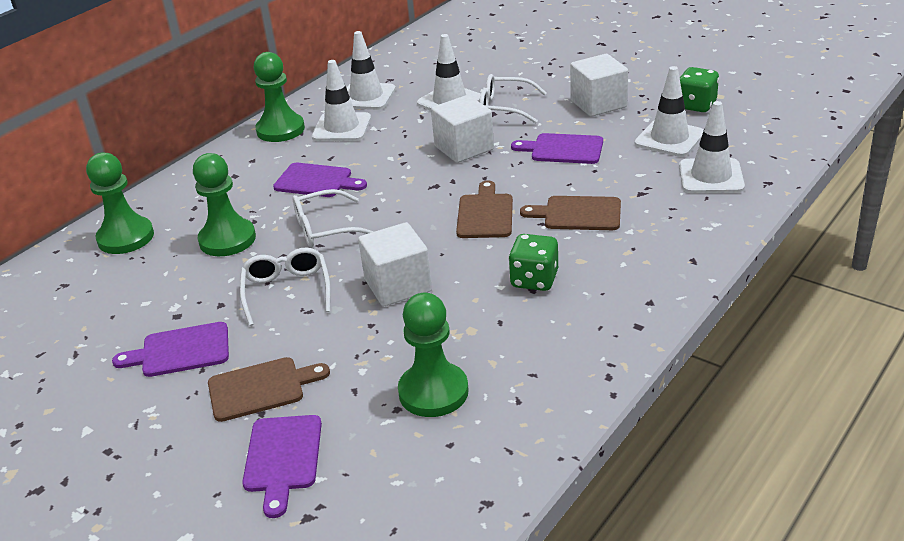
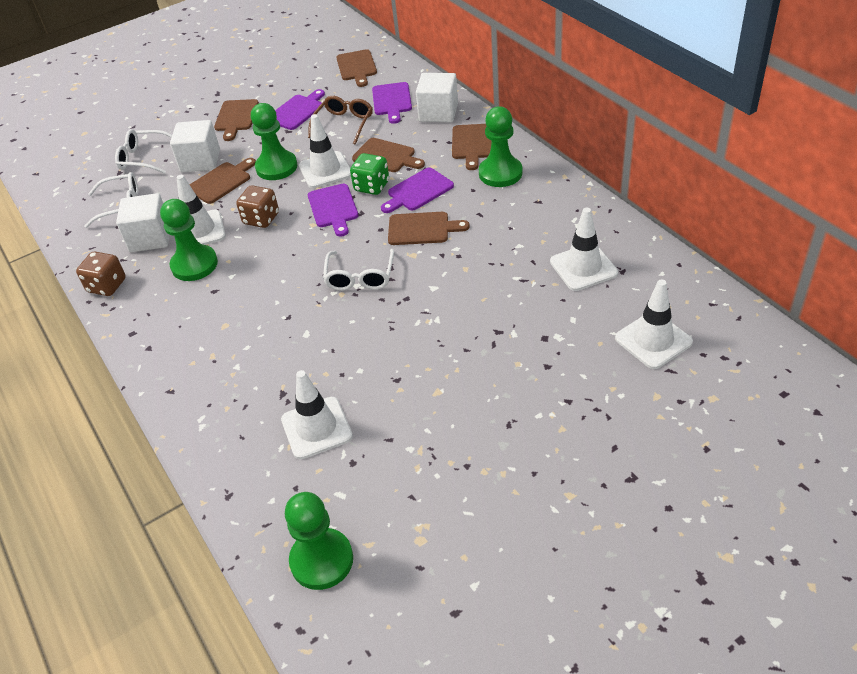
brown cutting board: [208,357,330,422] [456,180,513,238] [520,196,621,230] = 3 -> [189,158,256,204] [214,99,259,141] [336,49,377,87] [352,138,425,172] [388,212,470,245] [452,124,492,170] = 6
brown dice: none = 0 -> [76,252,126,296] [236,186,279,228] = 2
brown glasses: none = 0 -> [308,96,373,145] = 1
green dice: [508,234,558,291] [680,67,719,112] = 2 -> [350,153,389,195] = 1

